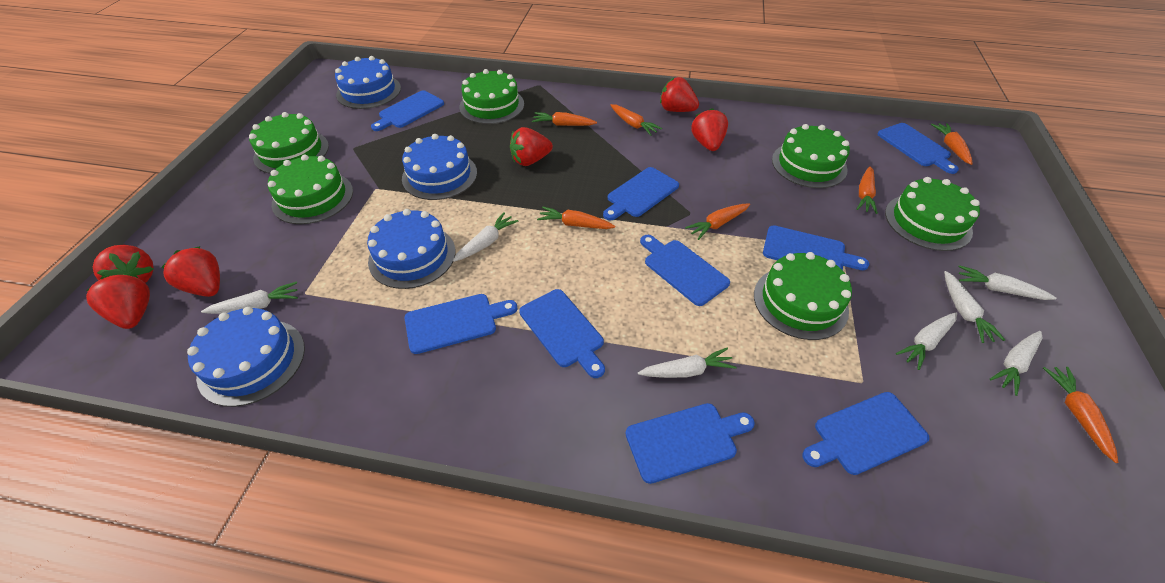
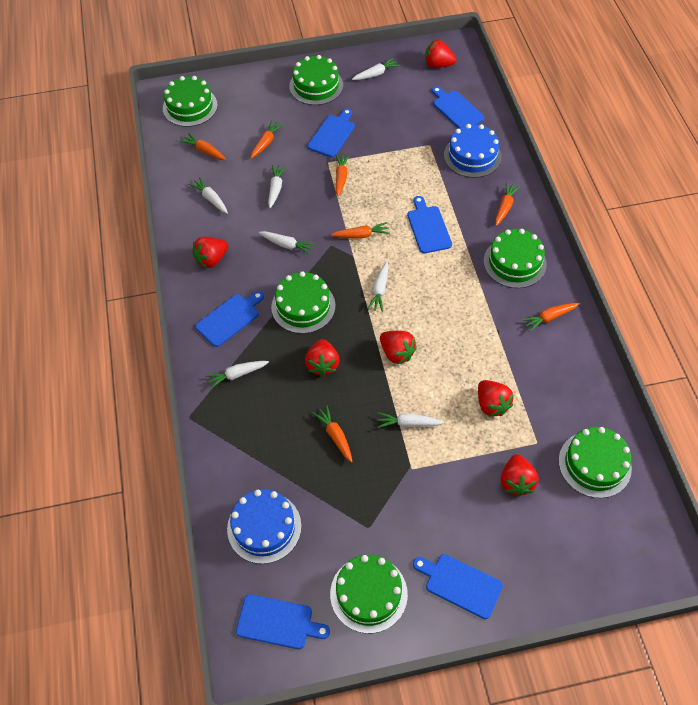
blue cake: [187,307,305,407] [335,56,401,109] [367,209,455,289] [402,134,477,200] = 4 -> [227,489,301,564] [444,124,502,178] = 2
blue cutting board: [371,90,444,131] [405,294,517,354] [519,289,605,378] [603,167,679,220] [625,403,755,484] [640,235,730,306] [763,225,869,270] [802,392,929,475] [877,123,959,174] = 9 -> [195,291,264,347] [236,594,330,649] [308,108,355,157] [407,196,452,254] [413,554,503,619] [432,86,485,128] = 6

